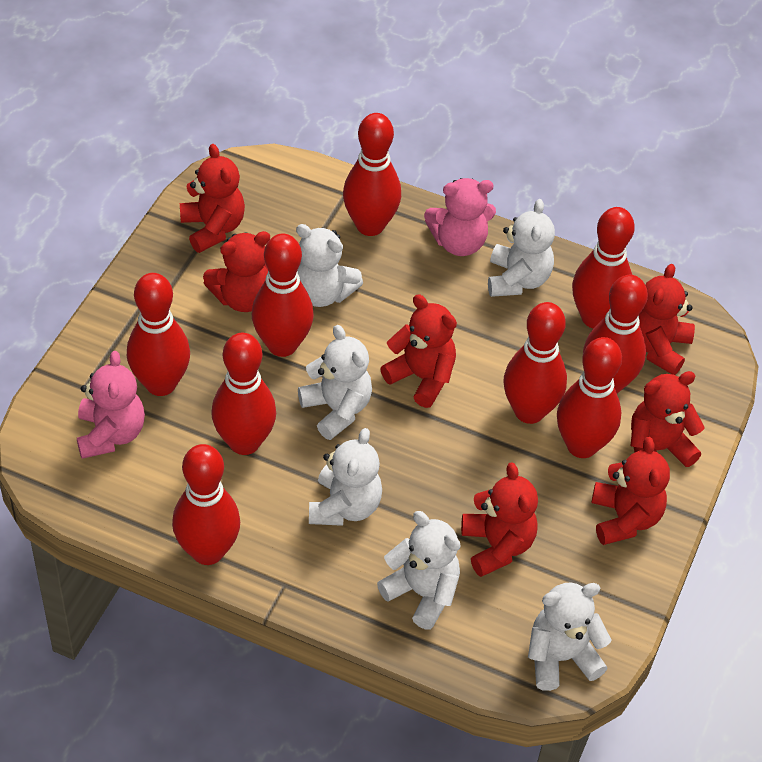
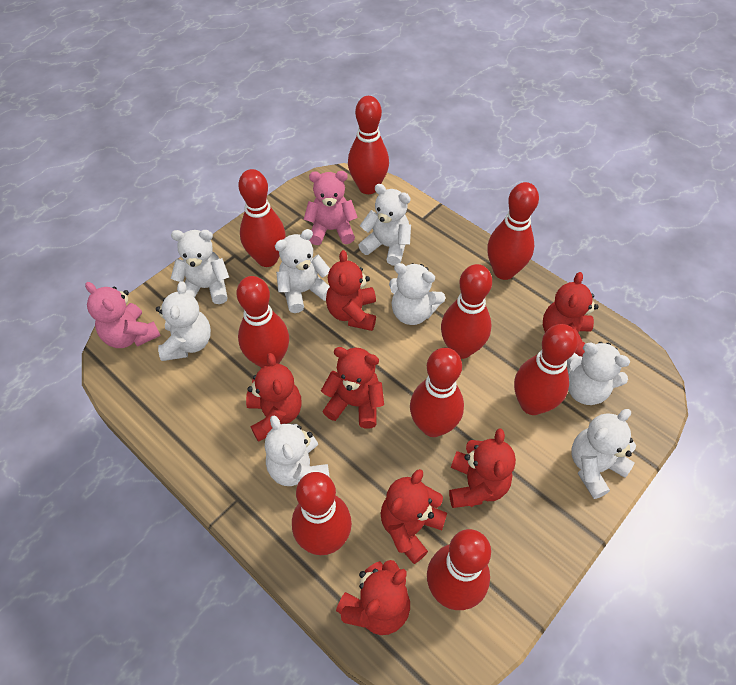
white teddy bear: [296,224,363,307] [298,325,372,440] [309,428,382,526] [377,511,460,630] [488,199,555,297] [528,583,612,691] = 6 -> [156,281,211,361] [171,230,229,304] [265,416,330,486] [275,229,330,313] [358,184,411,266] [389,263,446,325] [567,342,630,405] [571,409,636,499] = 8

